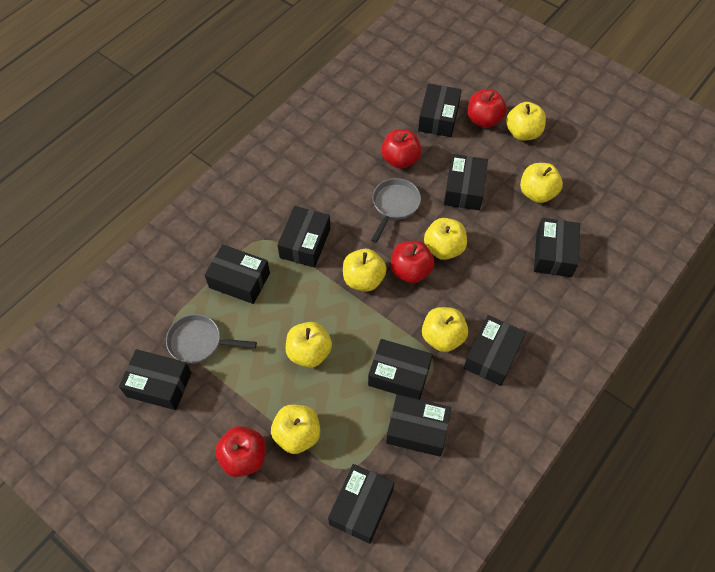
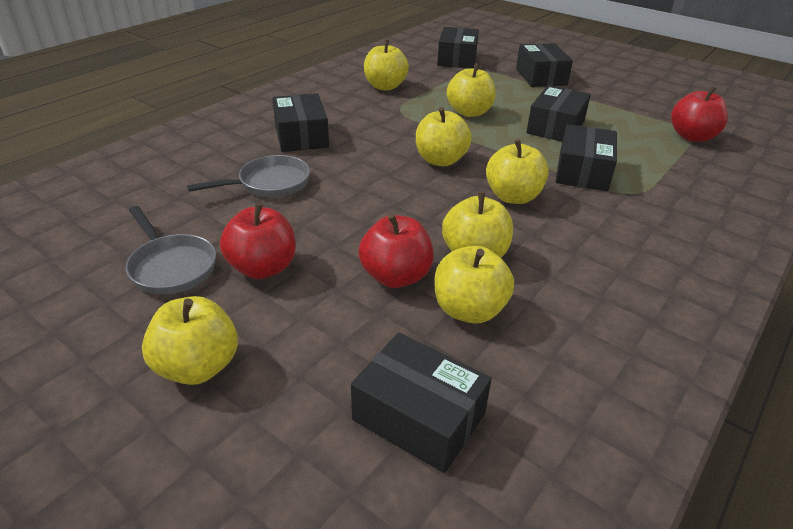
black box: [119,349,191,410] [205,244,270,304] [277,206,331,268] [328,464,394,544] [368,339,432,400] [386,394,451,457] [418,83,461,137] [444,154,488,210] [464,315,526,386] [534,218,580,277] = 10 -> [272,93,329,152] [351,333,492,473] [437,27,479,69] [516,43,573,87] [526,85,591,142] [556,124,617,191] = 6
red apple: [215,426,266,477] [381,129,421,169] [390,241,434,283] [468,89,507,128] = 4 -> [220,203,296,279] [358,214,434,288] [671,86,728,142] = 3

